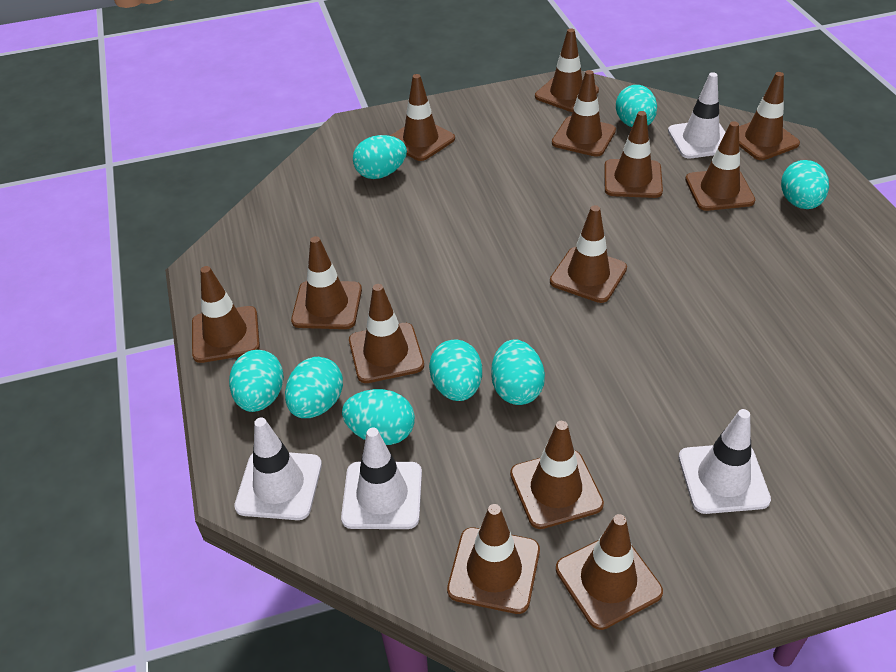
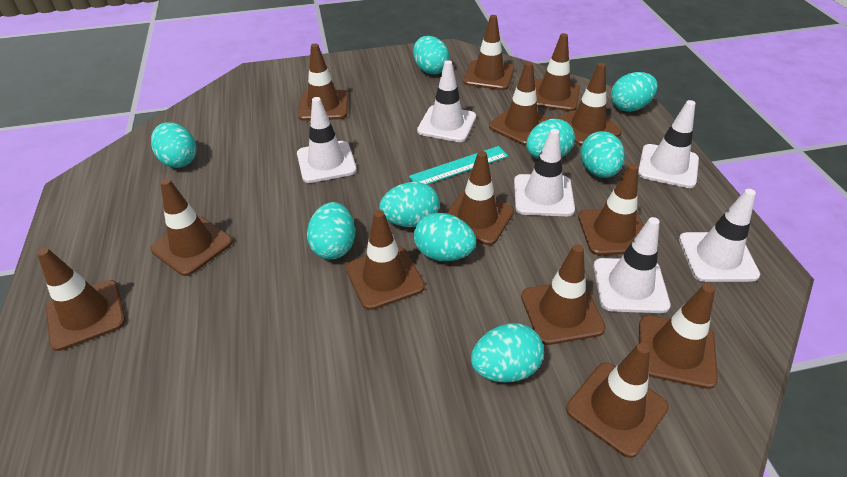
turquoise egg: [229,350,284,412] [285,357,343,418] [342,389,415,445] [353,135,407,179] [429,340,482,401] [491,339,545,405] [616,85,657,127] [781,160,829,209] = 8 -> [151,122,197,168] [307,202,355,260] [379,182,440,227] [413,36,450,75] [414,213,476,261] [471,323,544,383] [526,119,575,159] [580,131,625,178] [611,72,658,112] = 9
turquoise ruler: none = 0 -> [409,146,508,184] = 1
white traffic cone: [234,418,322,520] [341,428,422,529] [668,72,726,158] [679,409,771,514] = 4 -> [297,97,357,183] [417,60,476,142] [514,129,575,216] [593,217,671,313] [638,100,699,188] [679,189,760,282] = 6

